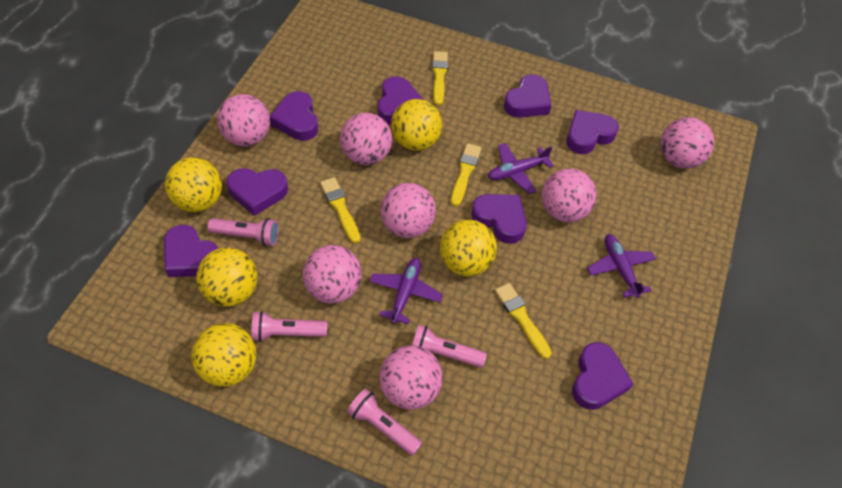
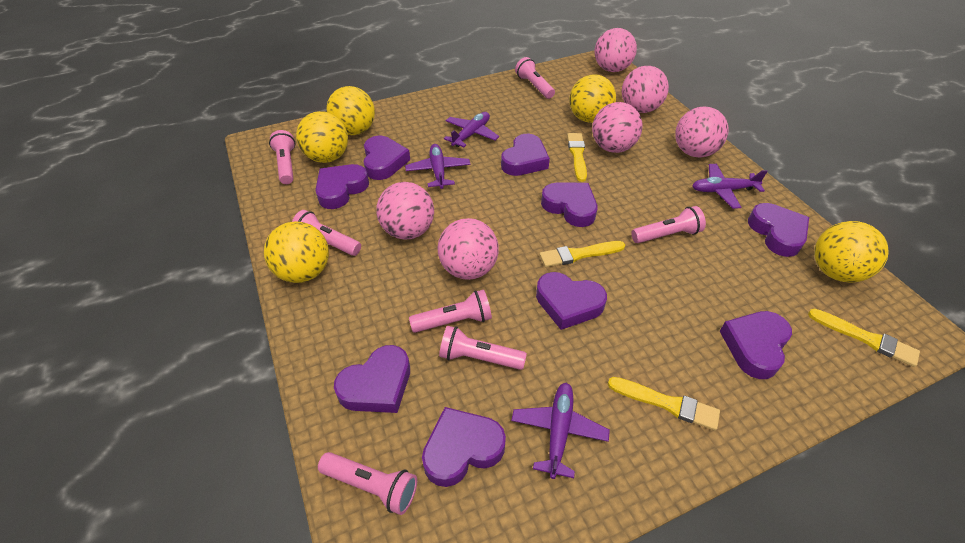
pink ball: [217,94,270,146] [303,245,362,304] [340,113,392,165] [379,345,443,410] [381,183,436,238] [542,168,597,222] [660,117,714,169] = 7 -> [376,182,434,240] [437,218,499,280] [592,102,643,153] [595,28,637,72] [622,66,669,113] [675,107,729,158] = 6
pink flashlight: [207,218,279,246] [251,311,327,342] [347,389,422,456] [412,325,487,368] = 4 -> [269,130,295,184] [292,210,361,256] [318,452,417,515] [409,289,492,333] [439,326,527,370] [515,57,555,99] [631,206,706,243] = 7
purple heart: [164,225,218,277] [227,168,288,216] [270,91,318,141] [378,76,424,125] [471,194,527,244] [504,74,551,118] [566,110,619,154] [572,342,634,410] = 8 -> [315,164,369,209] [334,345,410,413] [364,135,410,180] [422,407,506,487] [501,134,550,176] [536,272,607,330] [541,183,598,227] [720,311,792,379] [748,203,809,257] = 9
purple plane: [370,258,443,324] [488,143,554,194] [587,234,656,298] = 3 -> [405,144,470,189] [444,112,499,147] [511,383,610,479] [692,164,768,209] = 4

